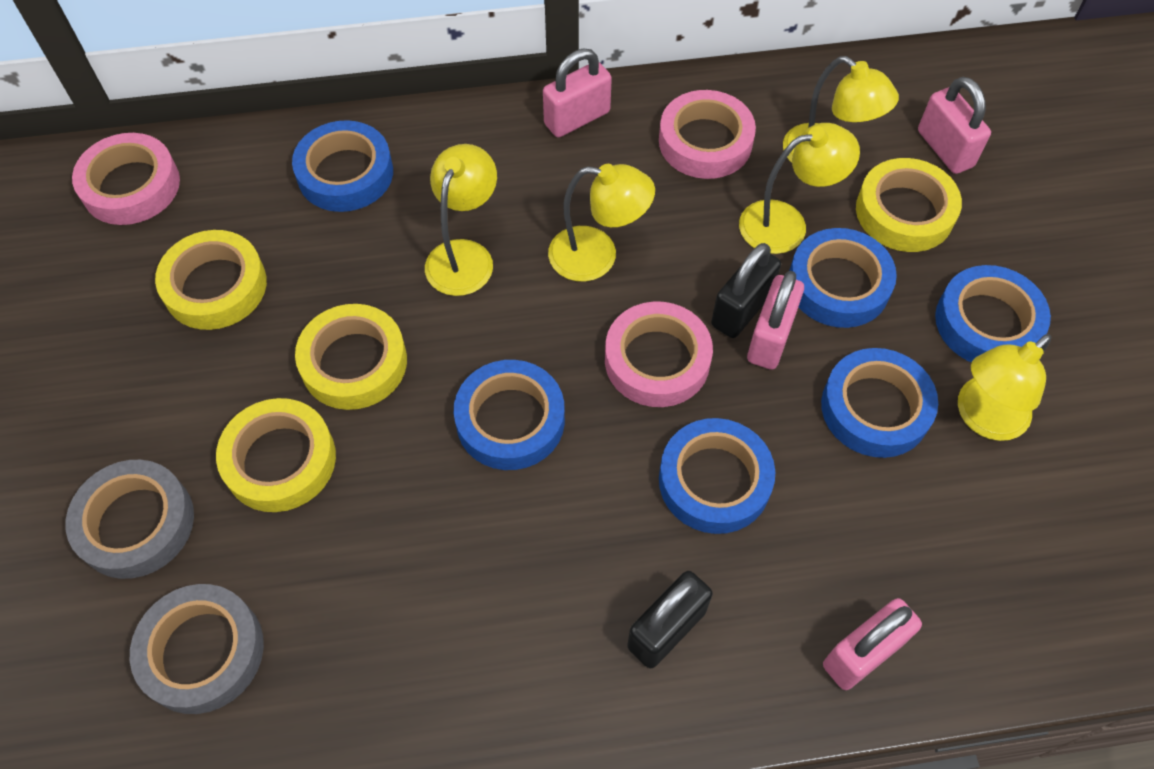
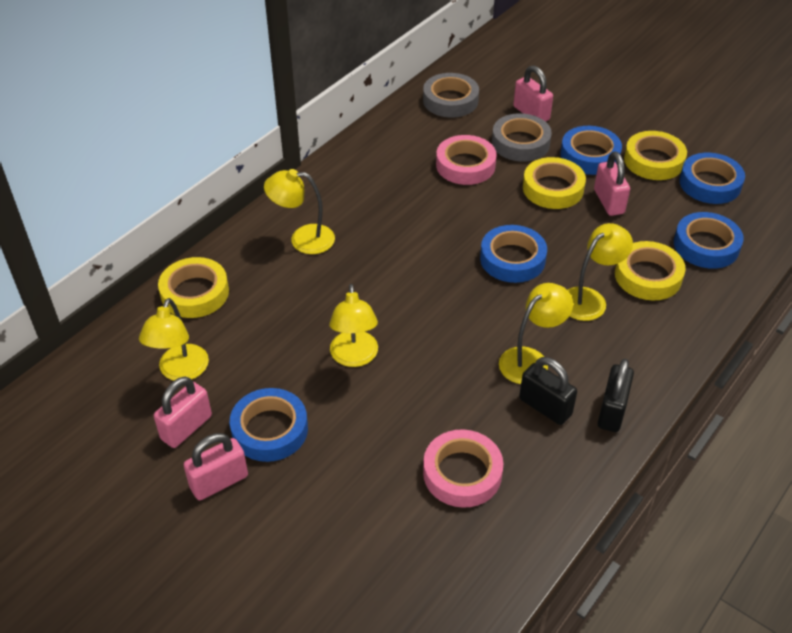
blue tape: [292,120,393,212] [454,360,565,470] [659,418,775,534] [789,228,897,328] [821,348,938,458] [935,265,1051,363] = 6 -> [230,388,308,462] [480,225,547,283] [560,126,622,175] [674,212,744,269] [679,153,745,204] = 5
pink tape: [72,133,180,225] [605,302,713,407] [659,90,756,179] = 3 -> [423,429,503,508] [436,135,497,185] = 2

